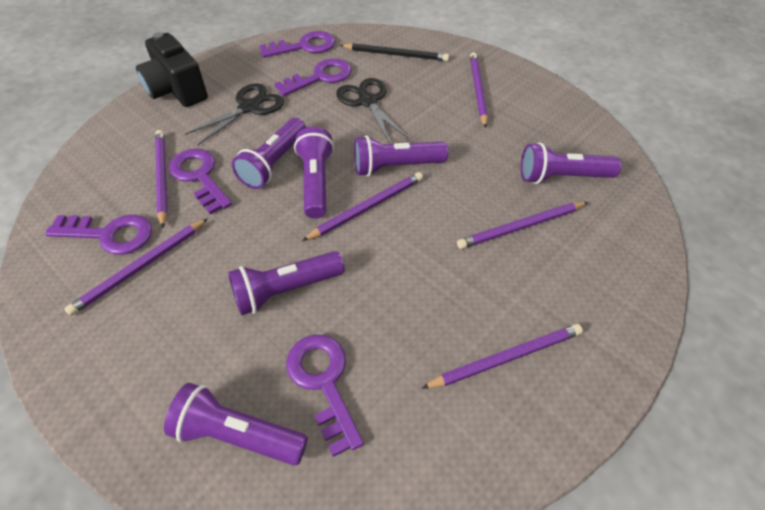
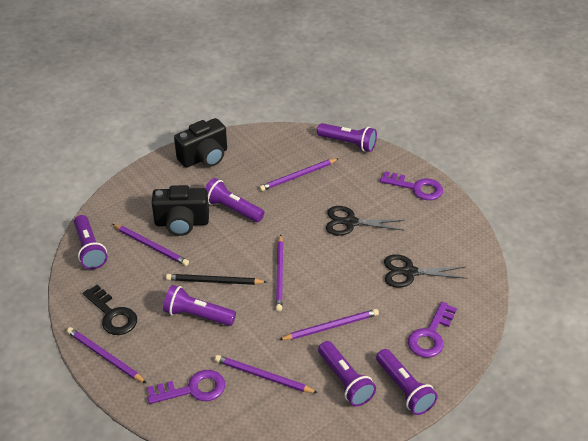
black camera: [136,32,208,107] = 1 -> [152,185,209,236] [174,118,227,168] = 2
black key: none = 0 -> [83,285,137,335] = 1
purple key: [45,215,152,255] [169,148,232,215] [260,31,335,58] [274,58,352,96] [286,335,364,457] = 5 -> [147,370,225,404] [380,171,443,200] [408,302,457,358] = 3

